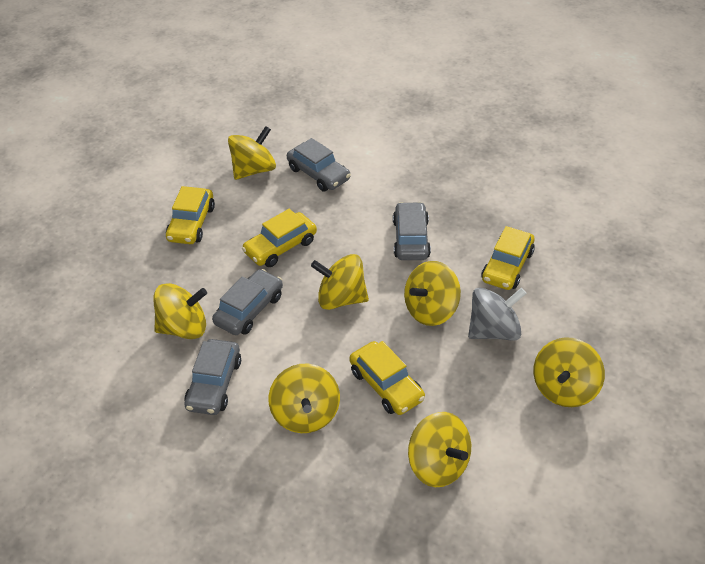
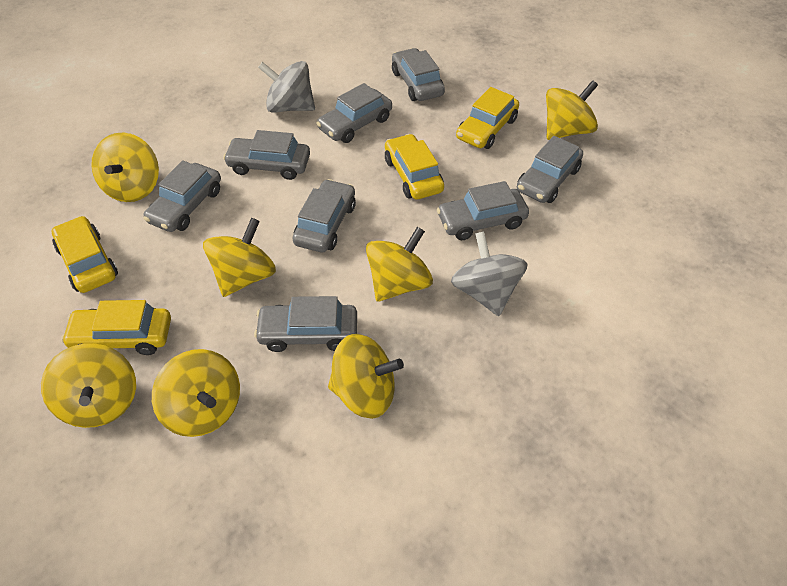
grey car: [184,339,241,415] [212,269,283,335] [287,138,351,192] [393,202,431,260] = 4 -> [143,160,221,232] [223,130,310,180] [254,296,357,352] [292,179,356,252] [316,83,392,143] [392,48,445,101] [437,181,529,240] [517,136,583,203] = 8
grey spinning top: [468,287,526,341] = 1 -> [258,61,315,113] [451,232,528,316] = 2

